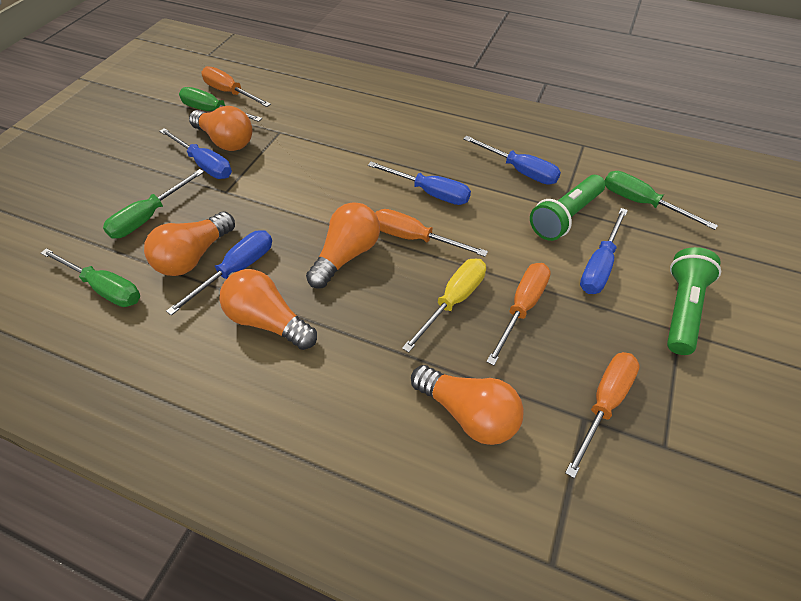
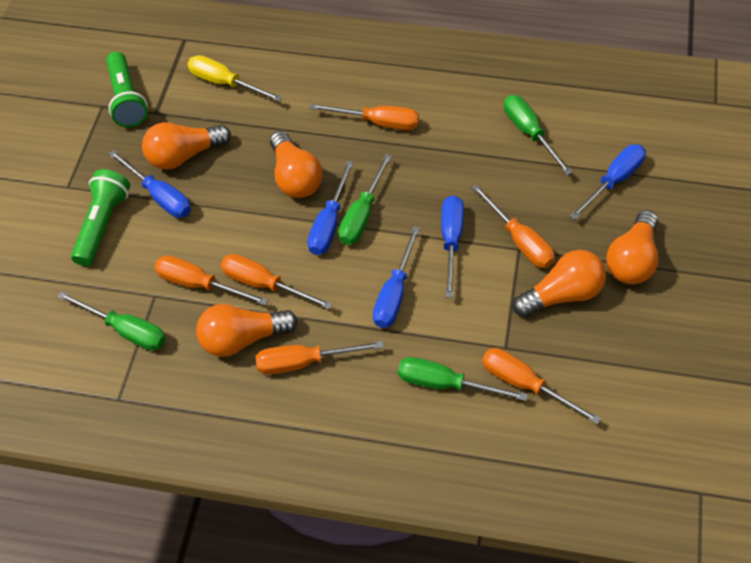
orange screwdriver: [201,66,271,107] [375,209,488,257] [486,263,551,366] [565,352,640,478] = 4 -> [154,255,268,305] [221,254,333,310] [256,341,384,375] [310,104,419,130] [471,184,555,268] [482,348,601,424] = 6

